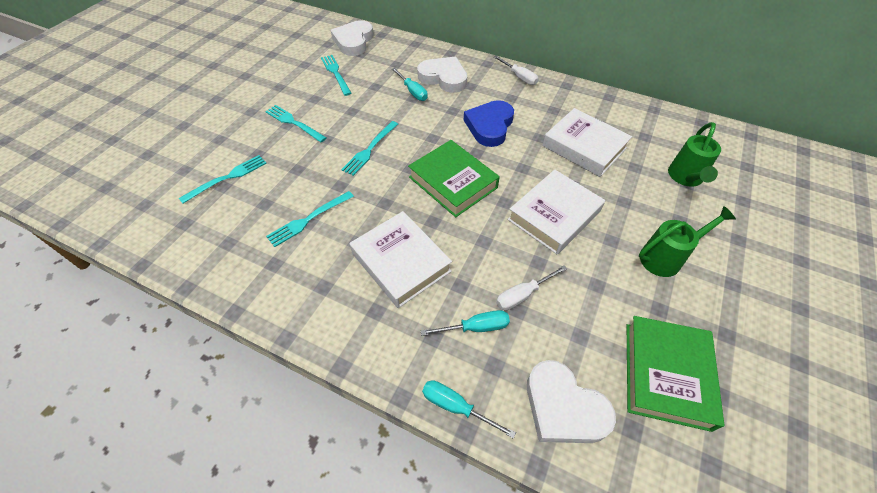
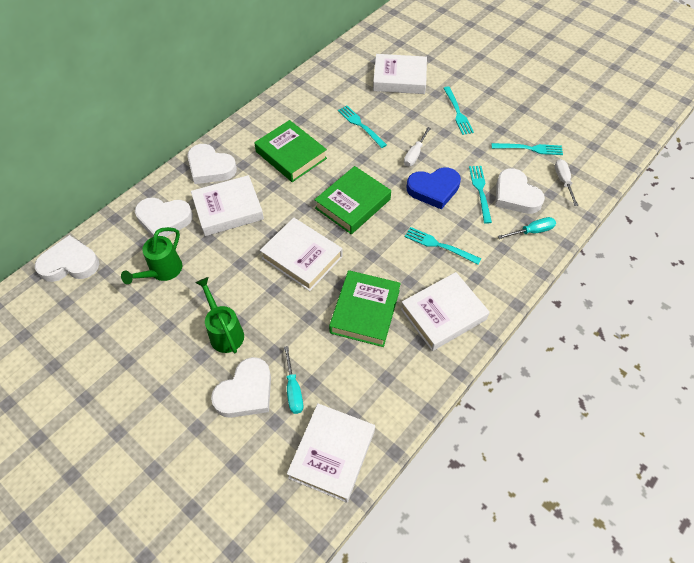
green book: [408,140,500,217] [627,316,724,432] = 2 -> [254,120,327,182] [314,166,391,234] [329,270,401,347] = 3
turquoise screwdriver: [392,68,428,101] [421,310,510,336] [422,380,516,439] = 3 -> [284,346,303,414] [498,217,556,239] = 2
white book: [350,211,452,308] [507,169,605,255] [542,108,632,177] = 3 -> [191,175,264,236] [260,218,343,291] [287,403,375,503] [373,54,427,94] [401,272,490,351] = 5
white heart: [331,20,374,56] [417,57,467,93] [527,360,616,443] = 3 -> [35,235,99,282] [135,197,193,237] [187,144,237,184] [211,357,271,418] [495,168,545,214] = 5

